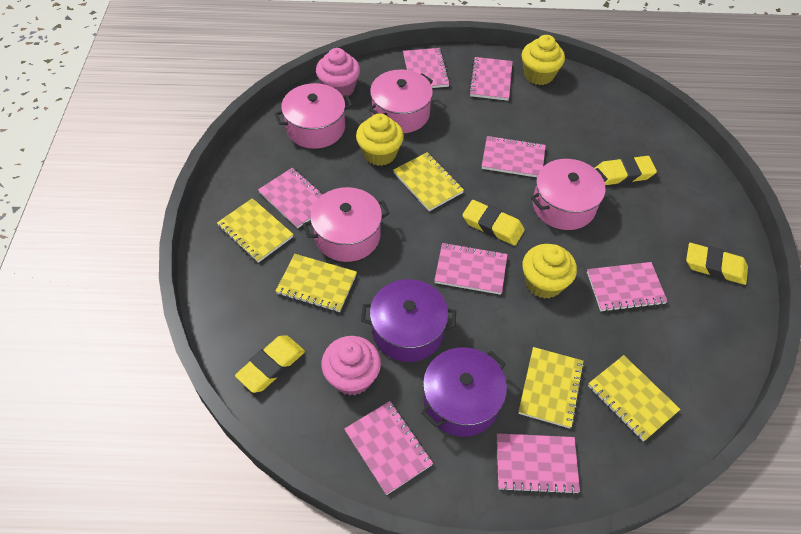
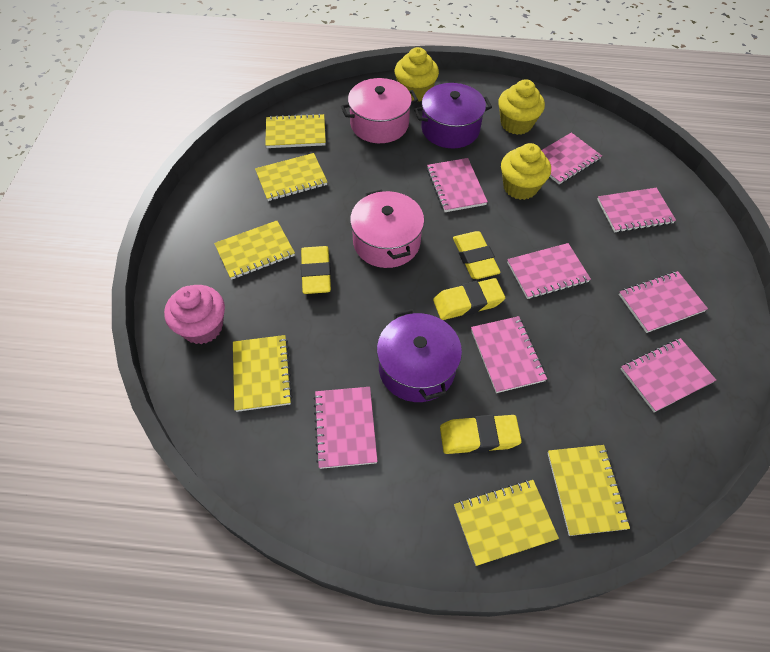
pink cupcake: [316,48,360,97] [321,336,381,396] = 2 -> [164,285,225,344] = 1
pink pot: [274,83,353,149] [303,187,390,262] [369,69,433,133] [531,159,608,230] = 4 -> [341,78,418,143] [350,189,424,268] = 2
yellow notebook: [217,198,293,263] [276,254,357,312] [393,152,464,211] [518,347,584,428] [588,355,680,442] = 5 -> [214,221,295,280] [233,335,293,412] [255,153,327,201] [265,114,326,148] [454,480,559,566] [548,445,630,536] = 6

